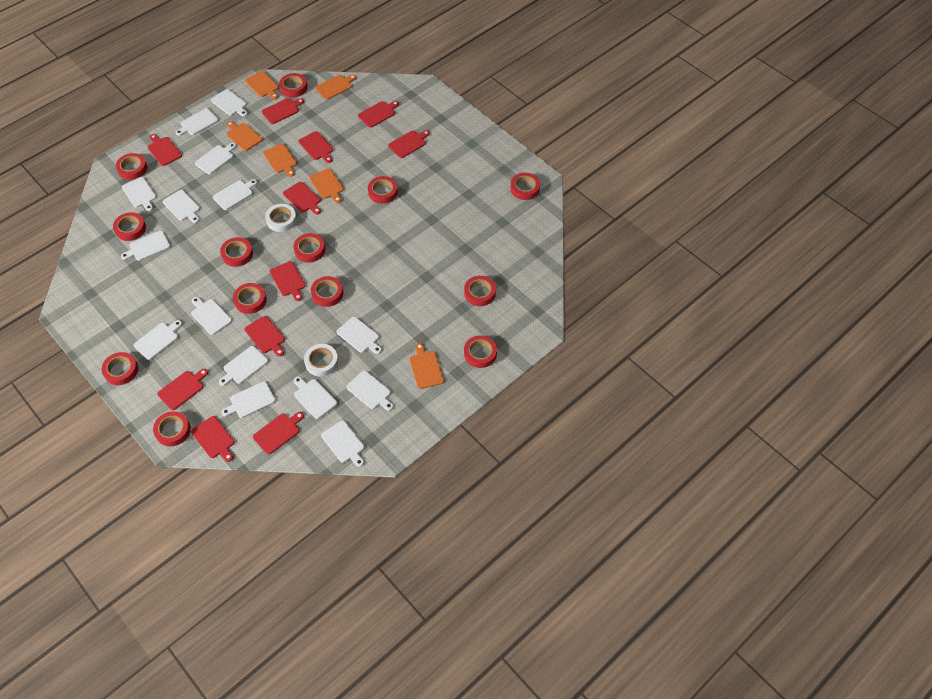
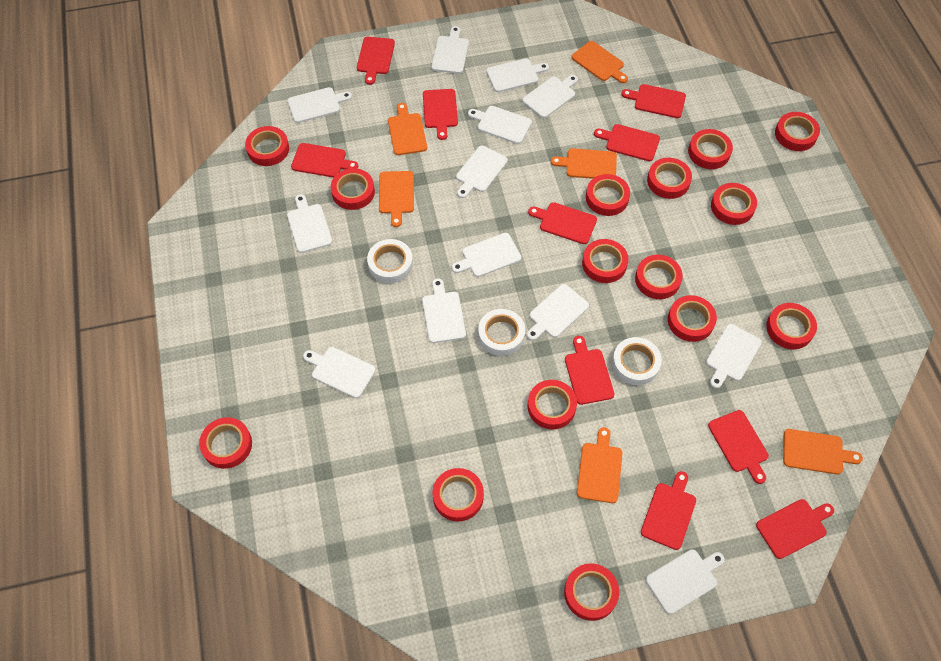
red cutting board: [148,134,182,166] [157,369,208,410] [191,416,234,462] [245,316,285,357] [253,412,304,455] [262,98,304,124] [270,261,306,301] [283,182,321,214] [299,131,333,163] [358,101,399,128] [388,130,430,158] = 11 -> [291,143,358,178] [357,37,395,85] [423,89,458,140] [528,202,597,244] [565,336,615,405] [594,124,660,161] [621,84,686,118] [641,471,696,550] [708,410,769,484] [756,499,834,559] = 10
red tape: [102,352,138,385] [113,212,146,241] [116,153,147,180] [153,411,191,446] [220,237,253,267] [233,283,267,314] [279,73,307,98] [293,233,325,263] [311,276,343,307] [368,176,398,204] [464,276,496,306] [464,335,497,368] [510,173,540,200] = 13 -> [199,417,252,469] [245,126,289,166] [331,168,375,210] [432,468,484,521] [527,380,577,429] [564,563,619,621] [582,239,629,283] [586,174,630,216] [635,255,683,299] [647,158,692,199] [668,295,717,342] [688,129,733,169] [711,183,757,225] [766,303,817,349] [775,112,820,151] = 15
white cutting board: [121,231,170,261] [122,177,156,211] [134,320,182,360] [163,190,200,223] [176,108,219,136] [191,297,232,335] [195,143,236,174] [211,89,248,117] [213,179,257,210] [219,346,268,386] [221,381,276,418] [294,376,337,419] [321,420,364,467] [337,317,382,354] [347,370,394,411] = 15 -> [287,194,332,253] [288,87,352,123] [303,347,376,398] [422,278,466,343] [431,26,469,74] [452,233,521,277] [456,145,508,198] [468,106,532,144] [486,58,549,92] [522,75,578,118] [527,284,589,341] [646,549,725,614] [706,324,762,388] = 13
white tape: [265,204,297,232] [304,344,338,377] = 2 -> [367,239,413,283] [478,309,525,356] [612,337,662,385] = 3

